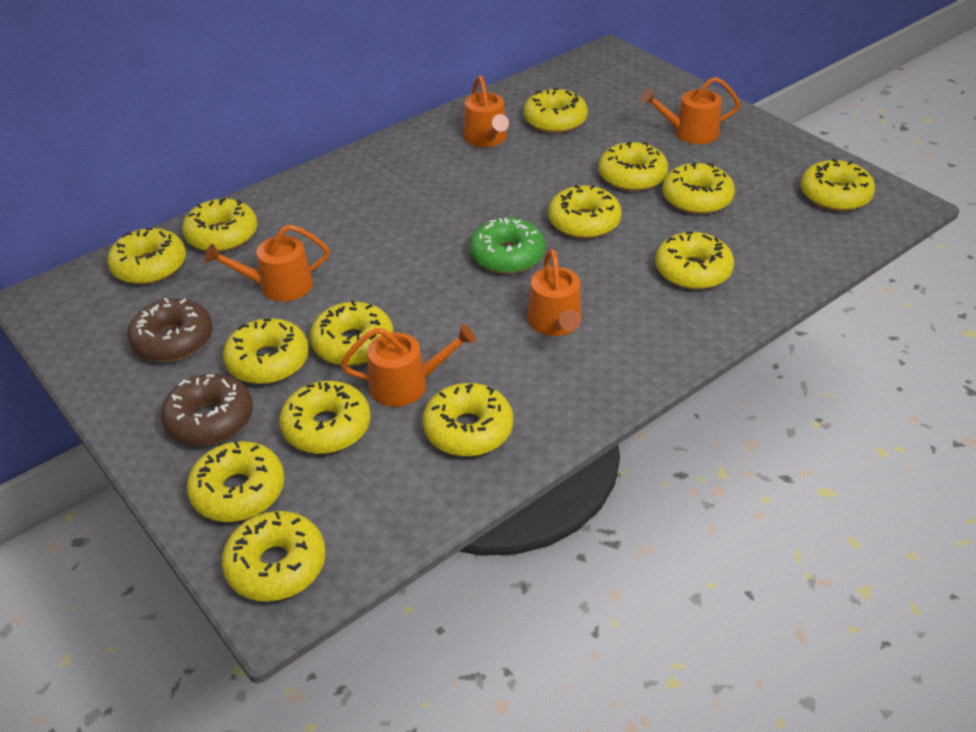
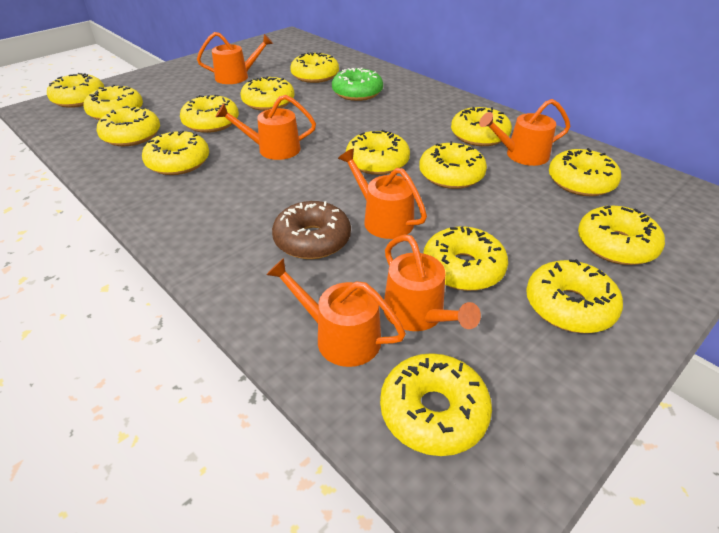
brown donut: [127,298,212,362] [161,374,253,446] = 2 -> [272,201,351,259] = 1
orange watering can: [204,224,330,302] [340,324,476,407] [463,76,509,147] [527,249,581,336] [641,77,740,144] = 5 -> [197,32,273,84] [216,95,316,160] [266,258,406,367] [338,149,427,239] [384,235,481,331] [479,99,570,166] = 6
yellow donut: [107,228,186,285] [182,198,257,252] [187,441,285,522] [222,511,326,602] [223,318,309,384] [279,381,371,454] [310,301,393,366] [422,383,513,457] [524,88,588,133] [548,185,622,239] [599,142,668,191] [655,232,734,290] [662,163,735,214] [801,159,875,211] = 14 -> [47,73,104,108] [83,84,143,120] [97,106,160,146] [142,130,209,175] [180,95,239,133] [240,76,295,111] [290,52,339,83] [346,130,410,175] [380,353,492,456] [419,141,487,189] [423,226,508,291] [451,107,512,146] [526,259,623,333] [549,148,621,196] [578,206,665,265] = 15

